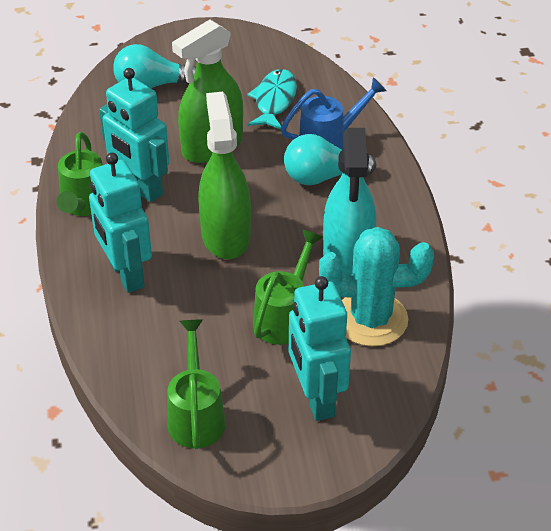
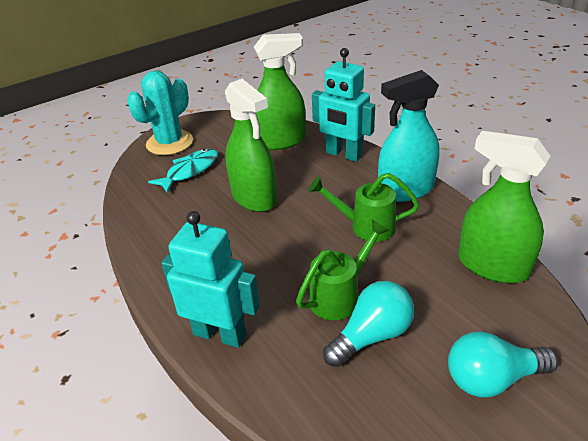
blue watering can: [281,77,387,150] = 1 -> none = 0
green spray bottle: [172,20,243,163] [198,92,251,259] = 2 -> [225,79,277,212] [254,33,306,150] [458,131,550,283] = 3
green watering can: [57,132,103,216] [167,319,226,449] [253,230,323,345] = 3 -> [296,220,389,320] [308,173,419,242] = 2
turquoise robot: [89,153,152,293] [99,68,169,202] [289,276,351,421] = 3 -> [161,211,260,348] [312,48,375,162] = 2

